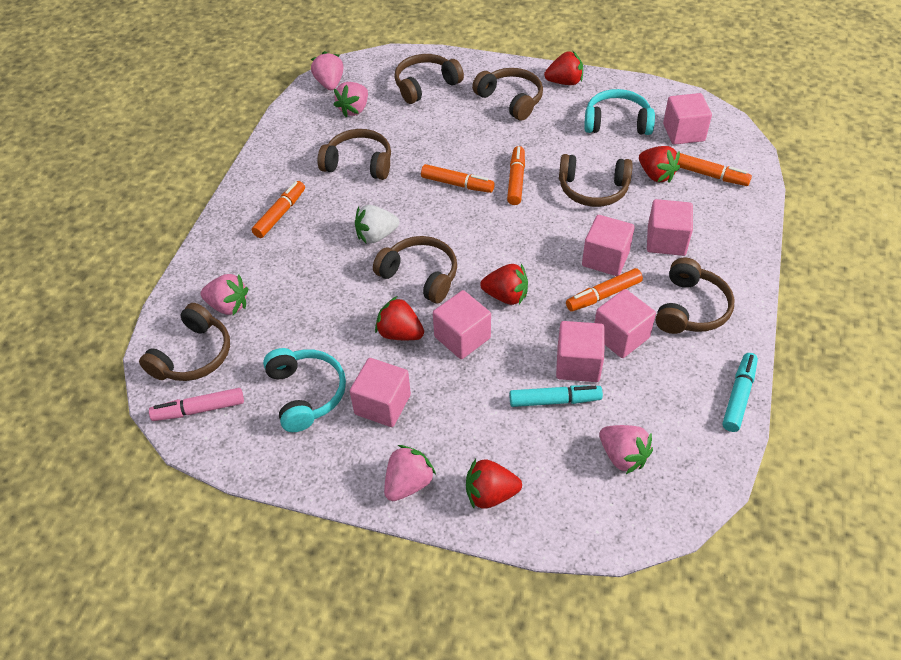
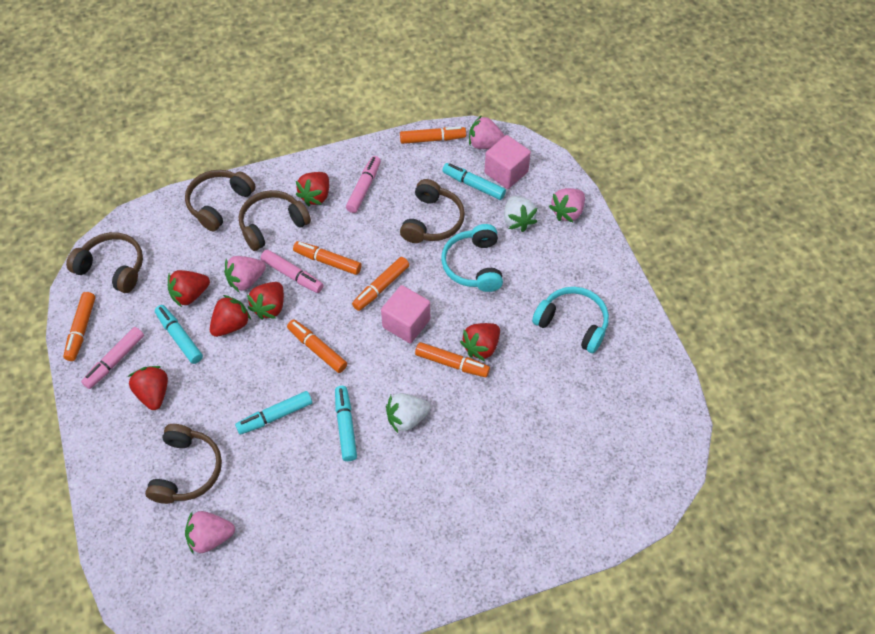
brown headphones: [139,303,230,381] [318,129,391,180] [373,236,457,303] [394,54,464,104] [472,68,543,121] [559,154,633,207] [655,258,735,334] = 7 -> [66,232,143,293] [145,424,222,504] [185,170,256,231] [239,190,311,251] [400,179,465,243] = 5
orange marker: [252,181,305,238] [421,164,495,193] [507,146,525,205] [566,268,643,312] [679,153,752,186] = 5 -> [63,292,95,361] [287,319,347,373] [293,241,362,275] [352,257,409,311] [400,126,466,144] [415,342,490,377] = 6
pink cube: [350,358,411,427] [433,290,491,359] [556,321,605,382] [582,215,635,276] [594,289,656,358] [647,199,693,256] [663,93,712,145] = 7 -> [381,285,430,343] [484,135,531,189] = 2
pink marker: [149,388,244,421] = 1 -> [81,327,144,389] [261,250,324,293] [346,156,381,213] = 3
pink strawberry: [201,274,248,315] [311,51,344,90] [334,82,368,117] [384,445,436,501] [599,425,653,474] = 5 -> [185,511,235,554] [224,256,266,293] [469,115,504,149] [549,188,585,222] = 4
red strawberry: [375,296,424,340] [466,459,522,508] [480,264,528,305] [544,51,583,85] [639,146,680,182] = 5 -> [128,366,168,410] [168,270,210,307] [210,295,251,337] [247,282,284,320] [296,172,329,206] [460,323,500,361] = 6
turquoise marker: [509,385,603,407] [722,353,758,432] = 2 -> [155,305,203,364] [235,391,312,435] [335,386,357,461] [442,163,506,200] = 4
white strawberry: [355,205,399,244] = 1 -> [386,393,431,433] [504,196,537,232] = 2

